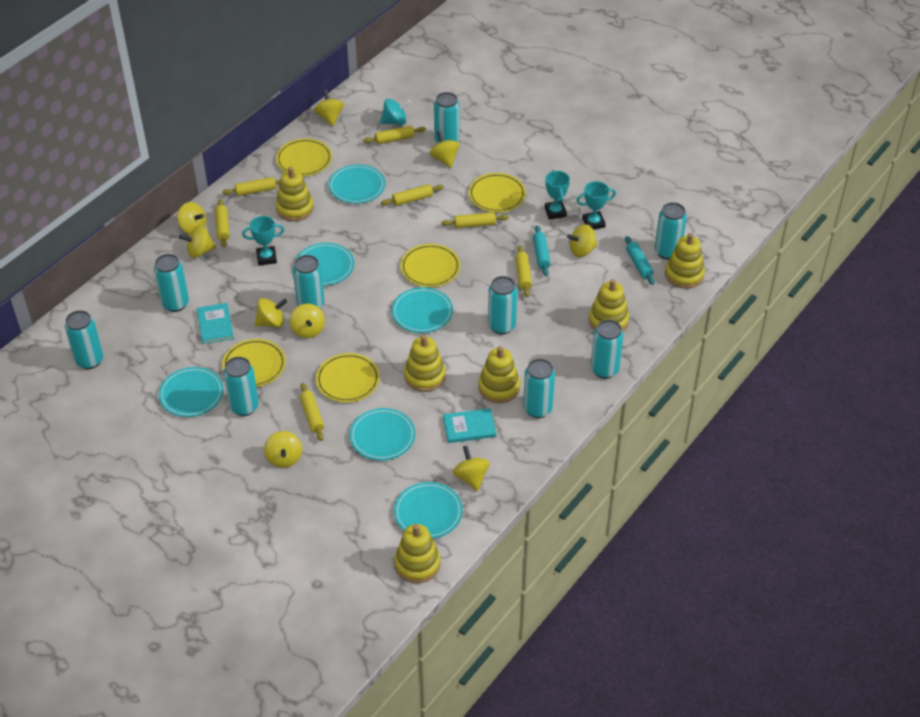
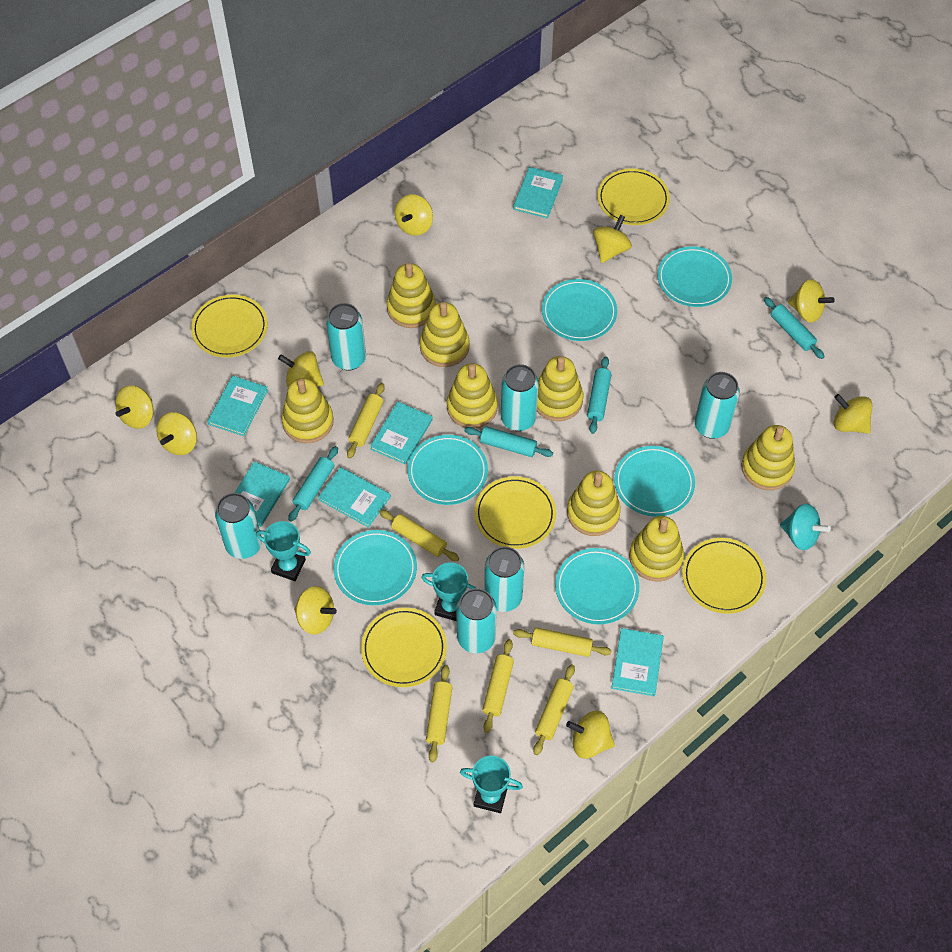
turquoise book: [197,303,234,344] [443,408,496,443] = 2 -> [207,375,268,436] [235,461,290,527] [318,467,391,528] [370,402,433,465] [513,167,563,218] [611,628,664,696] = 6
turquoise can: [65,310,103,369] [154,254,189,312] [223,357,259,416] [293,255,324,308] [434,92,460,143] [488,276,517,335] [523,359,555,418] [591,320,624,379] [655,202,687,260] = 9 -> [215,493,262,559] [326,303,366,371] [456,588,497,653] [484,546,524,612] [501,364,539,431] [695,372,740,439] = 6
turquoise rolling pin: [533,225,551,276] [625,236,655,285] = 2 -> [288,446,338,522] [464,426,553,457] [587,357,611,434] [764,297,825,359] = 4
yellow rolling pin: [215,199,230,248] [222,177,281,196] [300,383,324,441] [363,126,426,144] [381,184,444,206] [441,212,509,228] [515,245,532,297] = 7 -> [347,383,385,459] [379,510,459,561] [426,665,452,762] [482,639,514,733] [513,627,612,657] [533,664,575,755] = 6
yellow stacking toy: [276,167,314,221] [394,524,440,583] [404,335,446,392] [478,346,520,403] [589,279,629,331] [665,233,705,289] = 6 -> [281,378,334,443] [387,263,436,328] [420,302,469,367] [447,363,498,428] [537,356,583,421] [567,471,621,536] [629,516,684,581] [741,425,795,490] = 8

